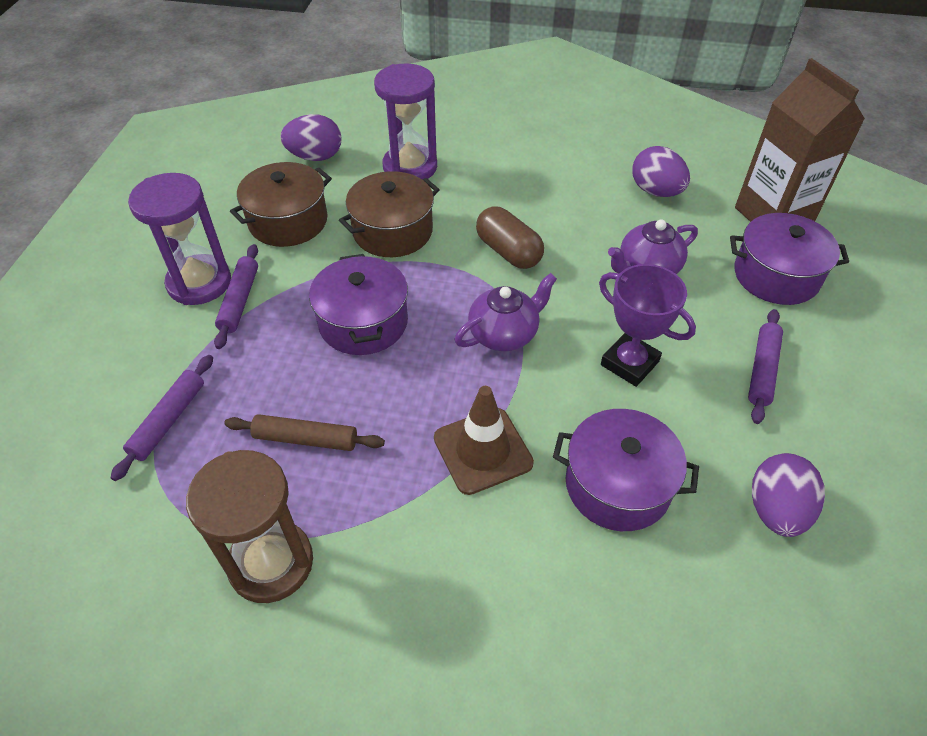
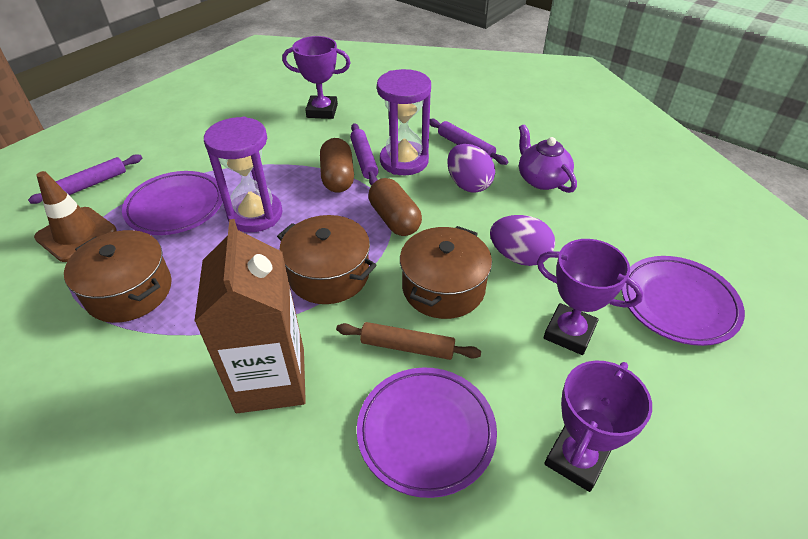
brown capsule: [476,207,544,269] = 1 -> [320,138,354,192] [369,178,422,236] = 2
brown hourglass: [186,450,313,603] = 1 -> none = 0
brown pot: [230,162,332,247] [339,171,440,257] = 2 -> [64,230,172,323] [277,215,377,304] [400,226,492,319] = 3
purple egg: [280,114,342,161] [632,146,690,197] [752,453,825,537] = 3 -> [448,144,495,193] [490,215,555,266] = 2
purple plate: none = 0 -> [122,171,223,235] [357,368,497,498] [622,256,745,346] = 3
purple pot: [309,254,408,355] [553,409,699,531] [730,213,849,305] = 3 -> none = 0
purple teapot: [455,273,557,351] [608,219,698,274] = 2 -> [519,124,577,193] = 1
purple trophy: [599,264,696,387] = 1 -> [282,36,351,119] [537,239,644,355] [544,360,652,492] = 3

